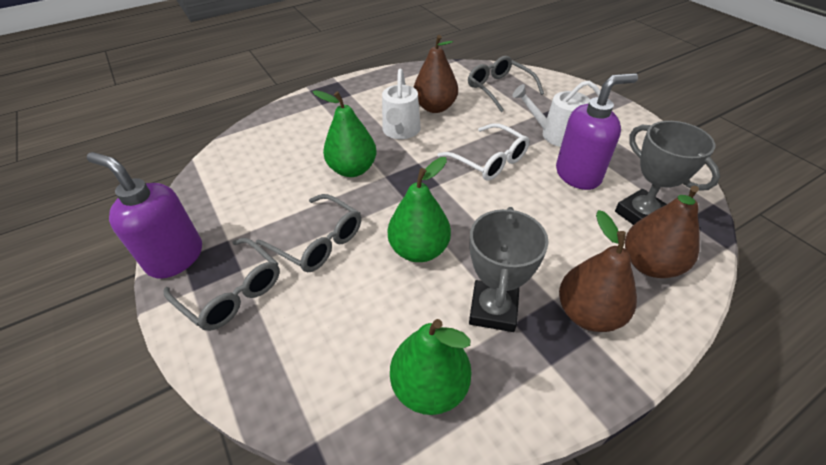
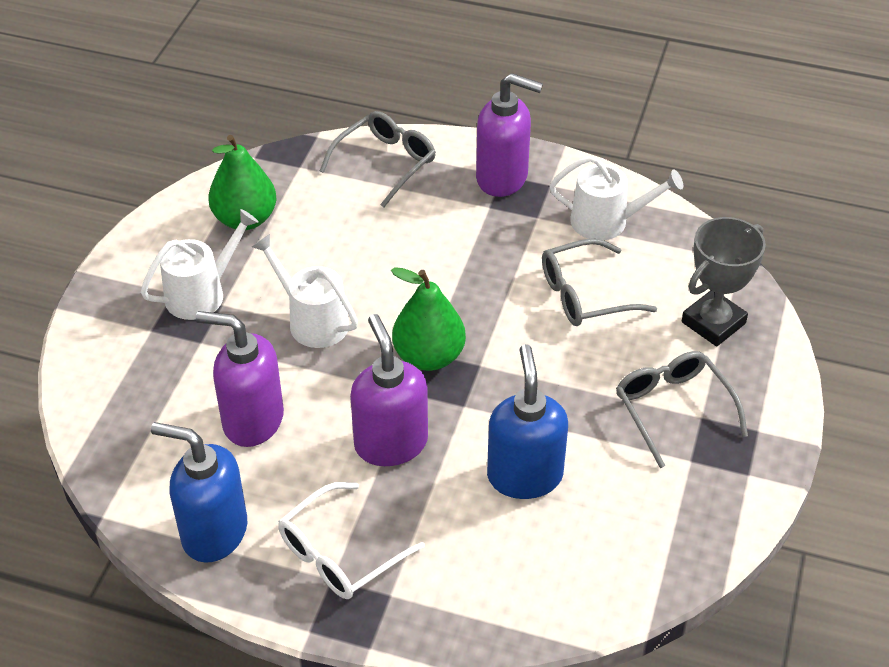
blue soap dispenser: none = 0 -> [151,422,247,563] [487,344,568,499] = 2
brown pear: [414,35,458,113] [559,210,637,332] [625,186,700,278] = 3 -> none = 0
green pear: [313,90,376,177] [388,157,451,262] [390,319,472,415] = 3 -> [208,135,277,230] [391,267,466,371] = 2
grey trophy: [469,207,549,332] [615,121,720,225] = 2 -> [682,217,766,347] = 1
purple soap dispenser: [87,152,202,279] [556,73,638,190] = 2 -> [196,311,284,447] [350,314,428,466] [476,73,543,197] = 3
white watering can: [382,68,421,139] [512,80,601,147] = 2 -> [141,209,259,320] [252,234,358,348] [549,156,683,240] = 3

